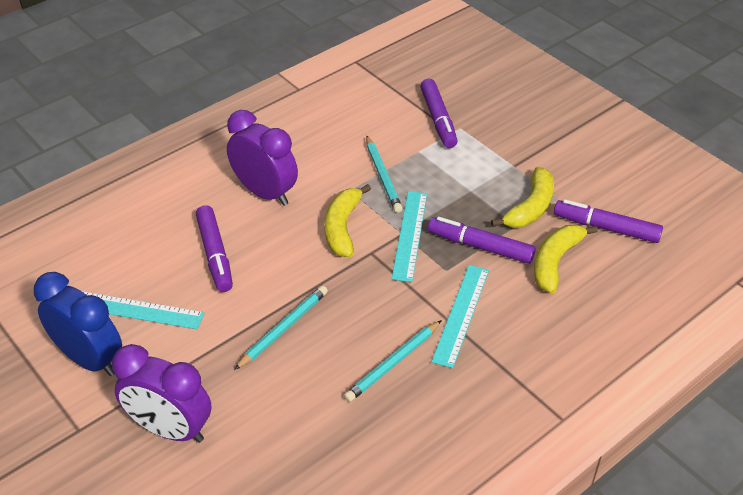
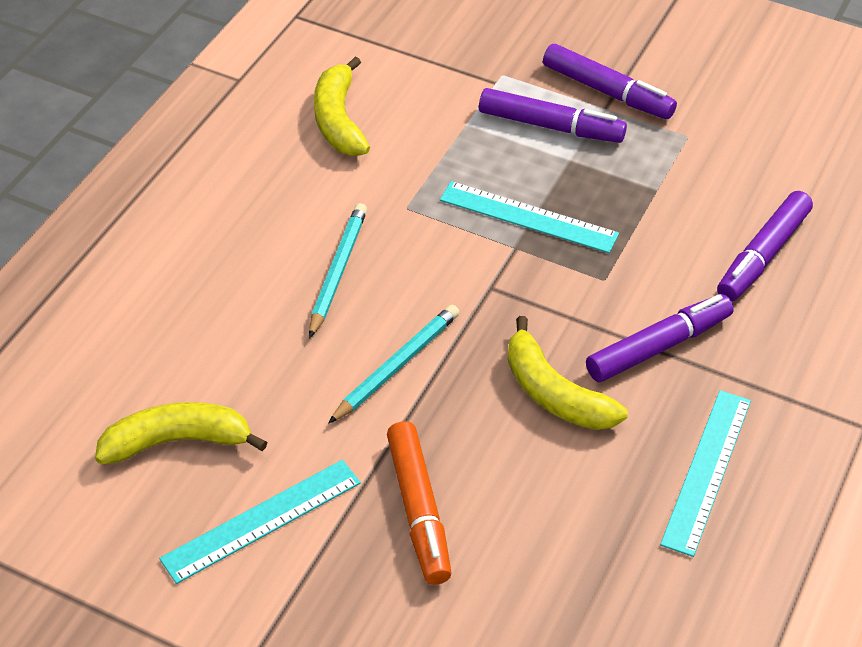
blue clock: [34,272,122,376] = 1 -> none = 0
orange marker: none = 0 -> [387,421,451,585] = 1
purple clock: [112,344,211,443] [227,110,298,206] = 2 -> none = 0
turquoise pencil: [234,286,328,370] [344,320,442,402] [366,135,403,213] = 3 -> [309,203,367,338] [328,305,460,424] = 2

